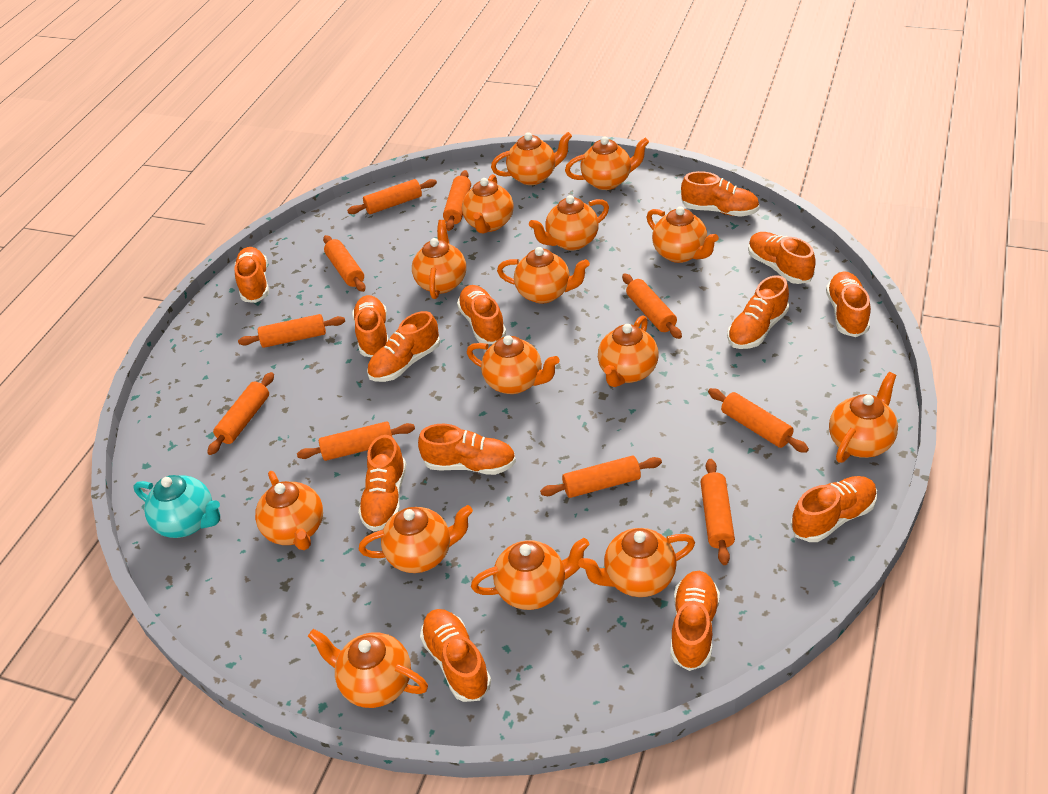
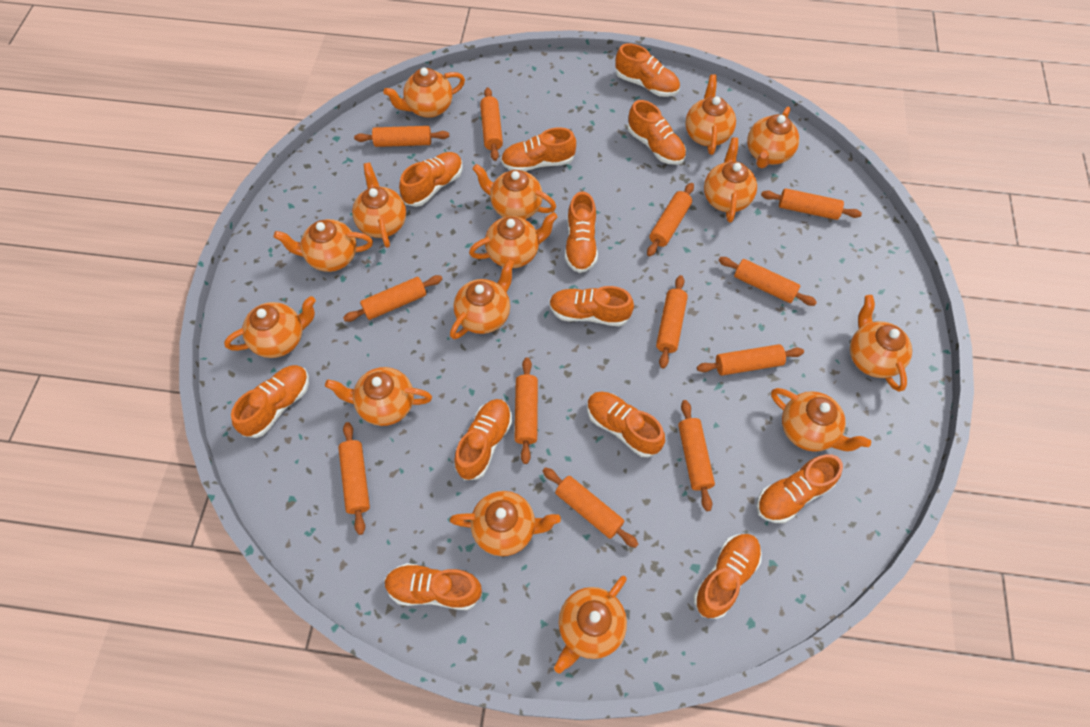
orange rolling pin: [207,372,274,455] [238,314,345,348] [297,421,415,461] [323,235,366,292] [347,179,437,214] [443,170,471,231] [540,455,662,498] [622,274,682,339] [701,459,735,565] [708,388,809,453] = 10 -> [338,422,370,535] [343,275,442,322] [354,126,449,147] [480,87,503,161] [514,358,538,464] [543,467,638,548] [647,183,694,256] [656,275,688,368] [678,400,715,511] [697,344,804,376] [718,257,817,306] [761,188,862,220] = 12
orange shoe: [235,247,269,303] [352,295,389,357] [358,435,406,531] [367,311,440,382] [418,424,516,475] [420,609,491,702] [457,285,506,344] [671,571,720,671] [681,171,759,217] [727,275,789,349] [748,232,816,284] [791,476,877,542] [826,271,871,337] = 13 -> [231,365,309,438] [384,563,482,610] [399,152,463,207] [454,399,512,480] [501,127,576,171] [549,286,634,327] [565,191,598,273] [587,392,665,457] [615,43,680,97] [627,100,686,165] [693,534,762,619] [756,454,843,523] = 12
turquoise teapot: [134,475,220,538] = 1 -> none = 0

